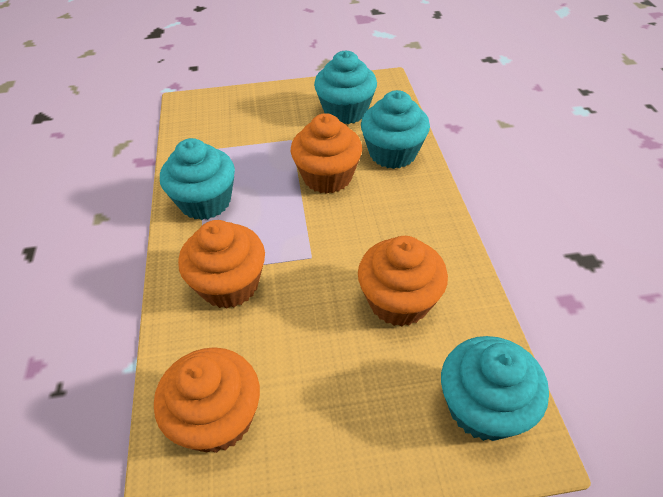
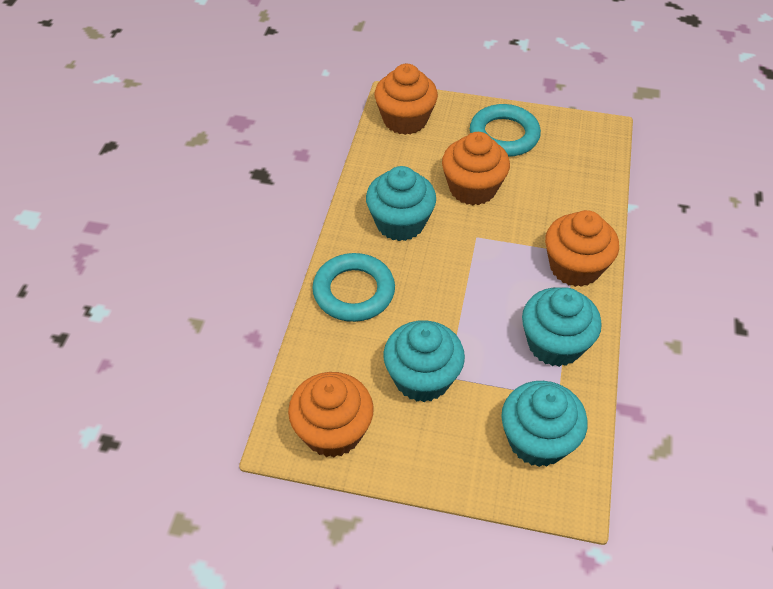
turquoise ring: none = 0 -> [312,253,395,322] [470,104,541,157] = 2

